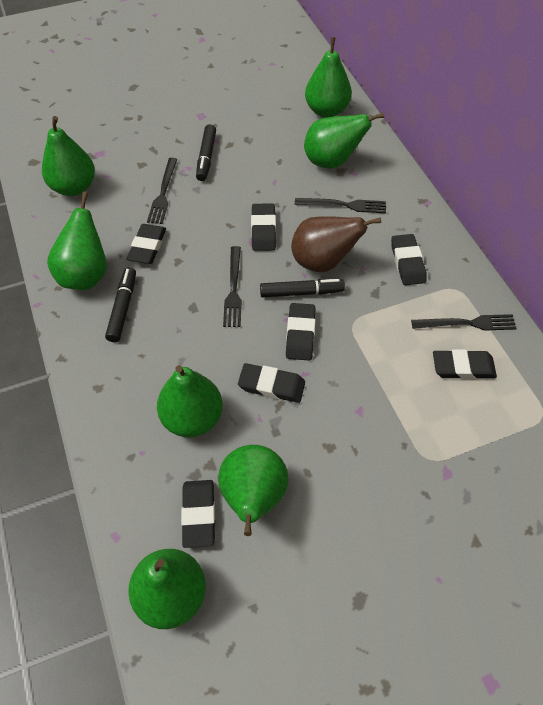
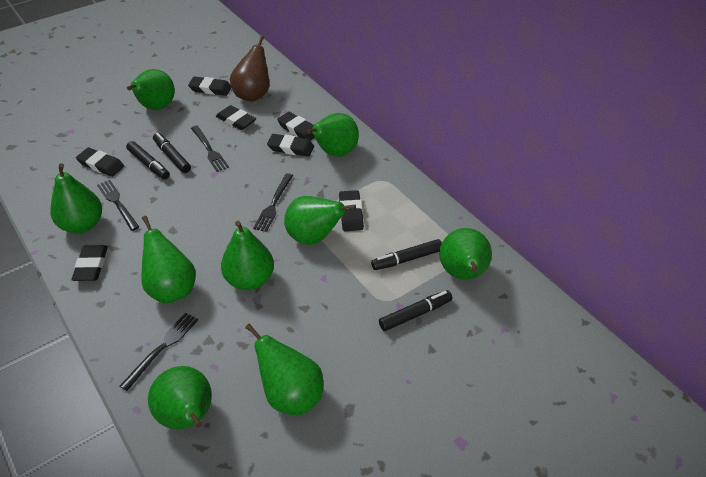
black marker: [105,267,136,342] [196,124,216,181] [260,279,345,297] = 3 -> [126,141,170,180] [153,133,191,173] [371,239,442,270] [379,290,452,331] = 4
green pear: [42,116,95,196] [47,192,107,290] [128,549,206,629] [157,365,223,437] [218,445,288,536] [304,112,384,168] [305,37,352,118] = 7 -> [50,163,102,234] [127,69,175,110] [141,216,196,304] [148,366,212,429] [221,221,274,290] [245,324,323,415] [284,196,356,245] [306,113,359,157] [439,228,492,280] = 9

